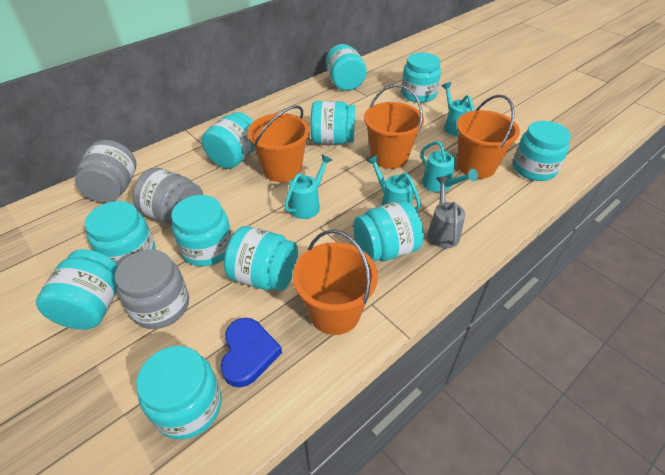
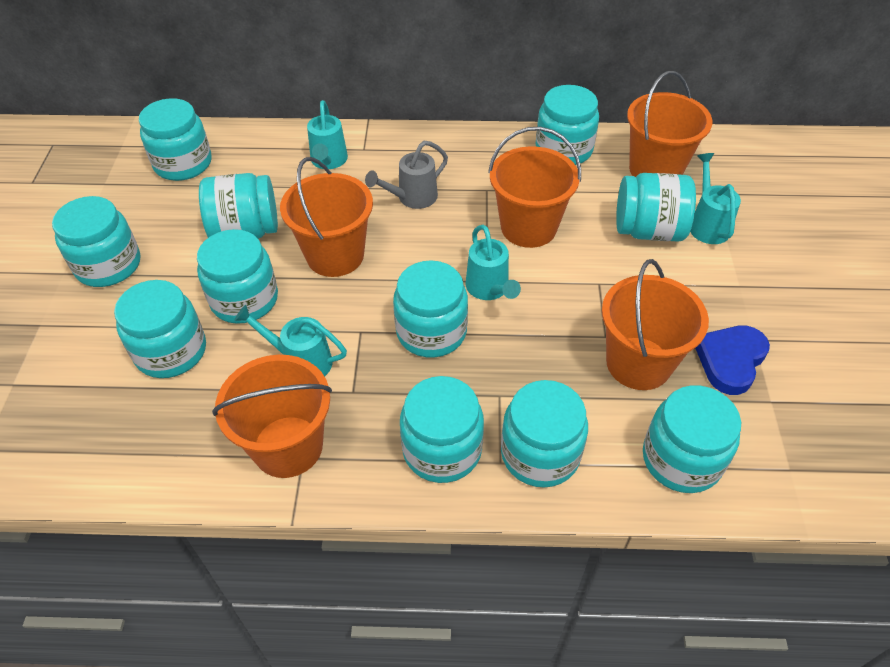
grey jar: [75,140,136,203] [115,250,189,329] [133,168,203,225] = 3 -> none = 0
orange bucket: [247,105,310,182] [292,229,378,335] [364,85,424,169] [456,95,520,179] = 4 -> [212,355,332,478] [280,157,373,277] [488,127,581,248] [602,259,709,390] [627,71,712,177] = 5

